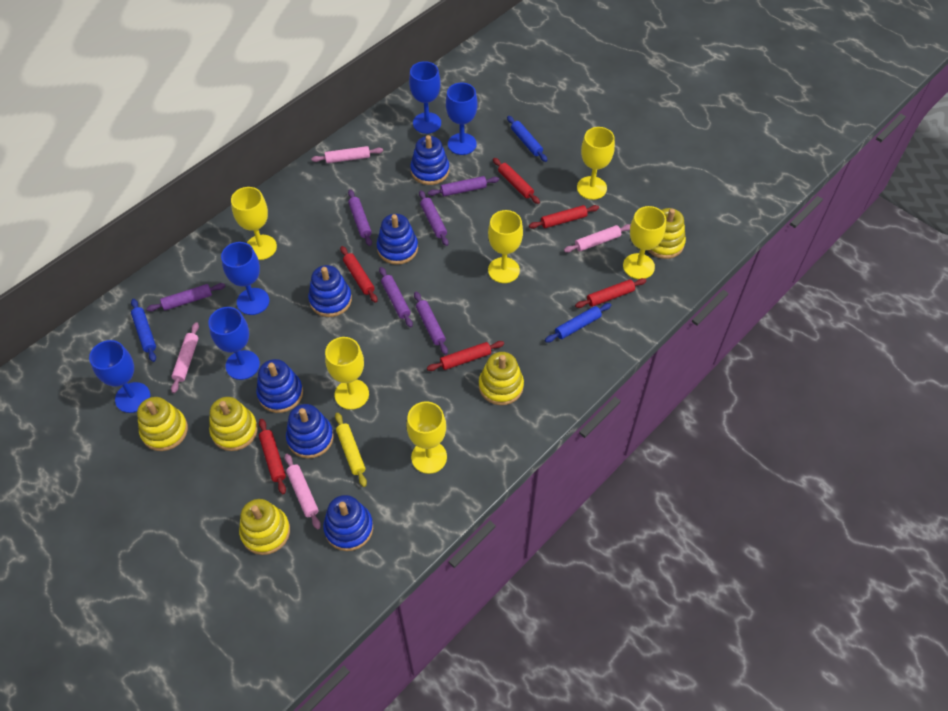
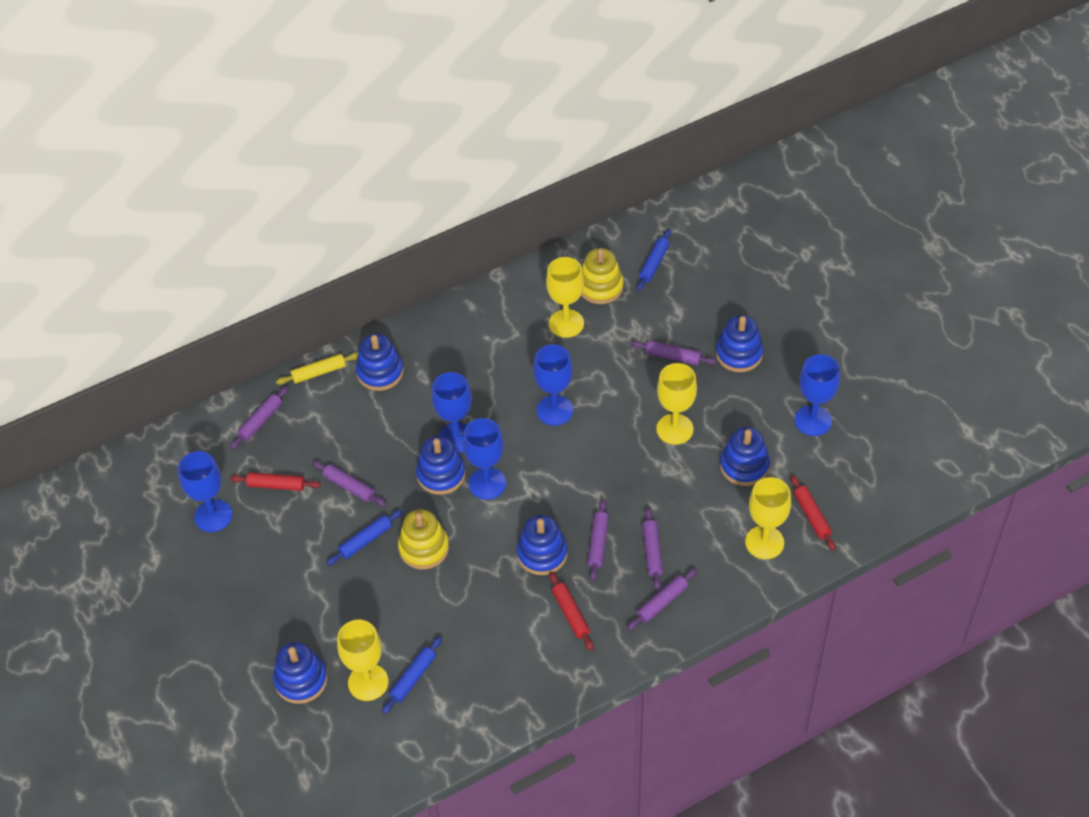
pink rolling pin: [171,322,199,393] [284,453,321,529] [311,146,383,163] [564,224,630,253] = 4 -> none = 0
red rolling pin: [259,419,286,494] [340,246,377,303] [427,341,504,371] [493,158,540,204] [529,205,599,229] [575,278,646,308] = 6 -> [230,472,321,491] [549,572,594,651] [790,475,836,550] = 3
yellow goblet: [231,187,277,260] [325,337,369,410] [407,401,447,474] [488,210,523,283] [577,127,615,200] [623,206,666,279] = 6 -> [337,620,388,701] [546,257,584,338] [656,363,697,445] [745,477,791,559] = 4
yellow stacking toy: [137,397,188,451] [209,397,258,451] [239,499,290,555] [479,352,524,405] [647,208,686,259] = 5 -> [398,509,449,569] [581,248,624,304] = 2

